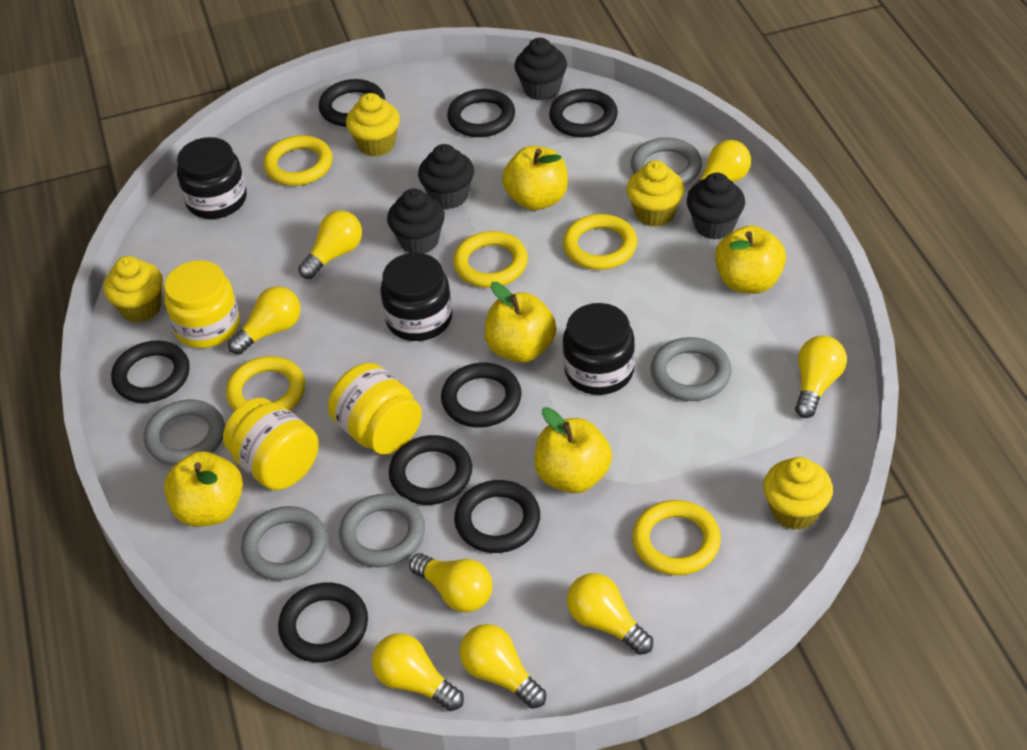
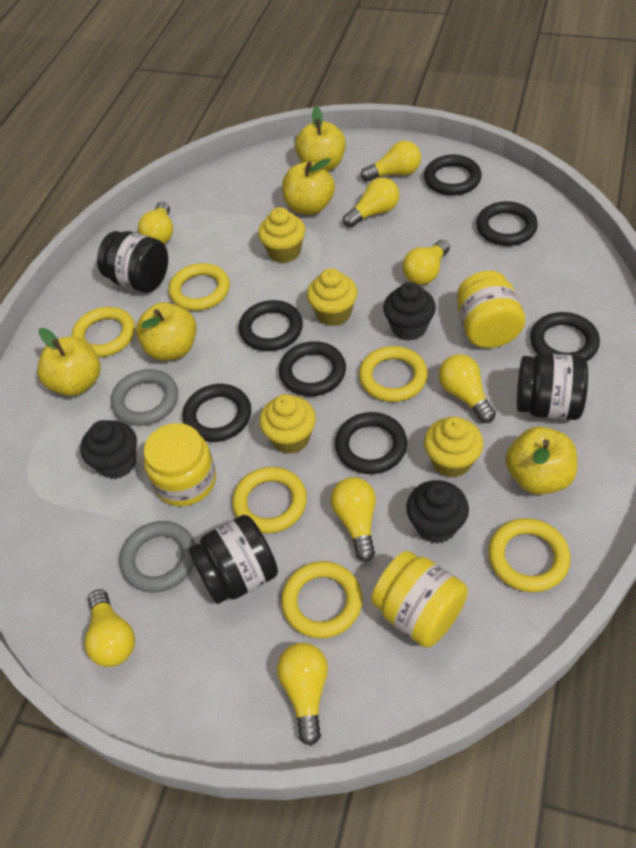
black cupcake: [387,188,445,253] [418,144,474,209] [514,38,567,101] [687,173,745,240] = 4 -> [80,420,137,479] [383,282,436,341] [406,480,469,544] = 3
black ring: [111,340,190,403] [278,582,368,663] [319,79,385,127] [389,435,472,505] [441,363,522,427] [447,89,515,137] [454,480,540,553] [549,89,618,137] = 8 -> [183,384,251,442] [239,300,303,351] [279,341,346,396] [335,412,407,474] [424,155,482,195] [476,201,538,246] [530,312,600,361] = 7
grey ring: [144,400,225,466] [241,506,327,581] [339,494,425,568] [631,137,702,185] [651,337,732,401] = 5 -> [111,369,178,426] [120,521,196,592] = 2
yellow ring: [226,356,305,411] [263,135,333,186] [453,231,528,288] [563,214,637,270] [632,500,721,575] = 5 -> [72,307,135,357] [169,263,230,311] [232,467,307,534] [281,561,363,638] [359,346,428,402] [488,518,570,592] = 6

